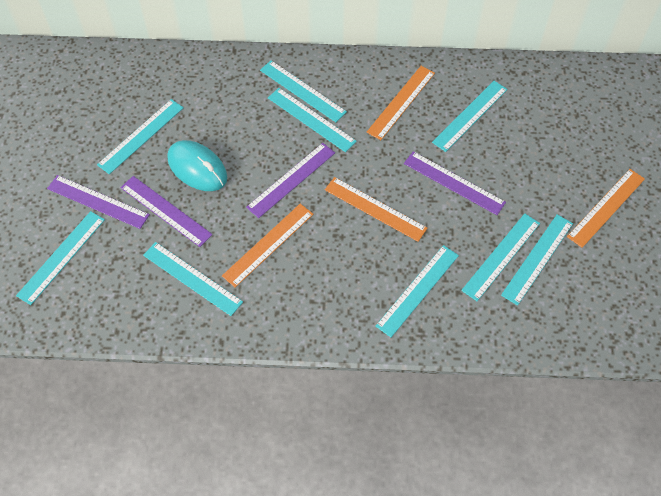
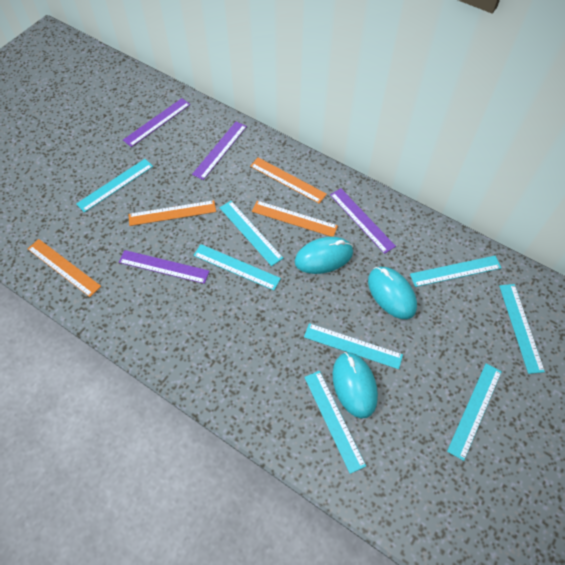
turquoise mouse: [167,140,227,191] = 1 -> [295,237,353,274] [332,352,378,418] [368,267,417,319] = 3
turquoise ruler: [16,211,105,305] [97,99,184,174] [143,242,243,316] [260,61,347,122] [268,88,357,152] [375,245,459,337] [432,81,508,152] [461,213,540,301] [501,214,573,306] = 9 -> [76,159,153,213] [193,244,281,290] [220,201,283,266] [304,323,403,369] [304,371,366,474] [410,256,501,287] [447,364,502,461] [499,284,545,374] = 8

